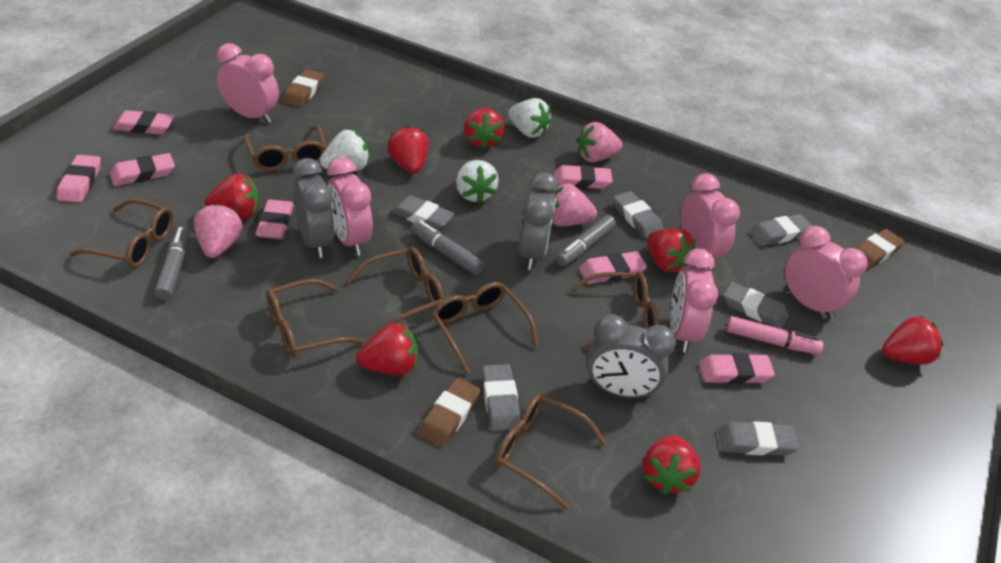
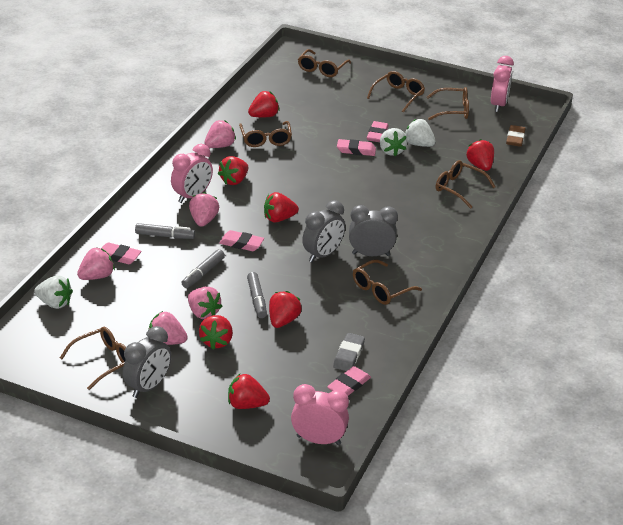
brown eraser: [283,69,324,107] [418,378,481,447] [855,229,905,270] = 3 -> [506,125,525,147] = 1
grey eraser: [391,195,455,230] [482,364,521,431] [613,191,663,239] [718,421,799,456] [723,282,789,329] [751,214,812,246] = 6 -> [333,333,365,371] = 1
pink clock: [217,43,279,123] [327,157,373,256] [670,248,718,353] [680,173,740,269] [785,226,868,319] = 5 -> [171,144,213,203] [291,384,349,445] [491,56,514,112] = 3
pink eraser: [57,155,101,203] [110,153,175,186] [112,110,174,135] [255,199,294,239] [554,165,612,189] [579,251,647,284] [699,353,775,384] = 7 -> [102,243,141,264] [219,230,264,251] [327,366,371,396] [337,139,376,156] [367,121,389,142] = 5
pink marker: [727,316,824,355] = 1 -> none = 0
pink strawberry: [194,203,242,258] [552,183,597,227] [577,122,622,163] = 3 -> [77,247,115,280] [148,311,188,345] [188,287,223,319] [189,192,219,227] [204,120,236,148] = 5

